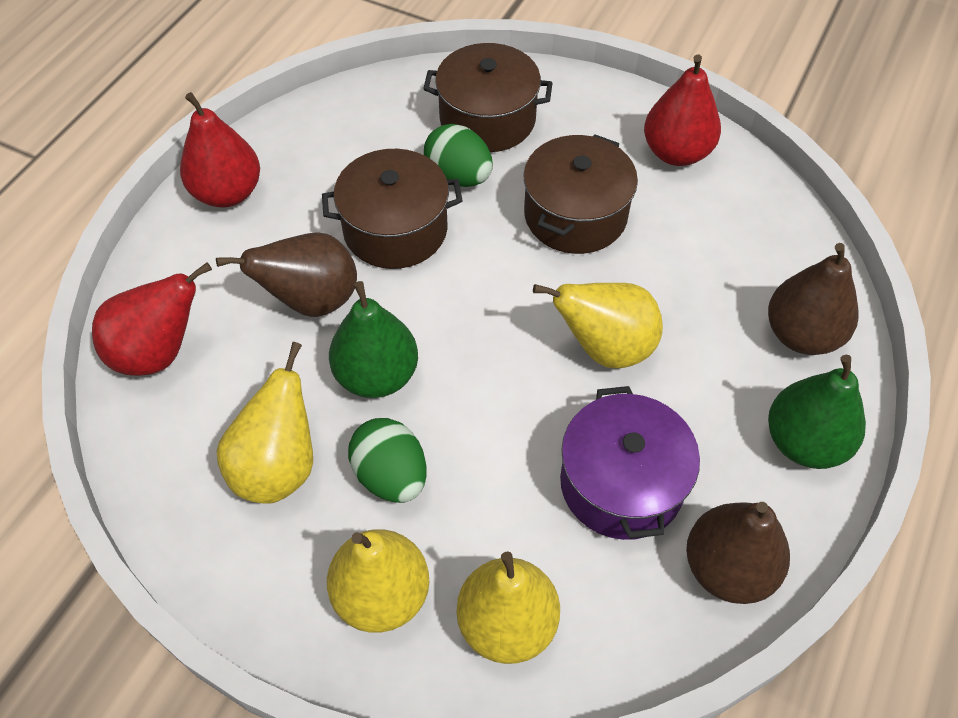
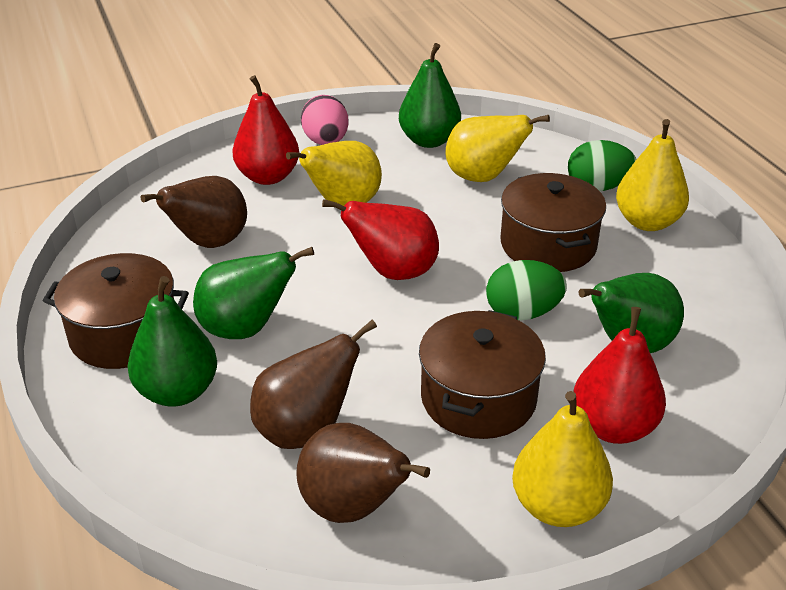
green pear: [329,281,418,398] [768,355,866,469] = 2 -> [128,276,217,407] [193,247,314,339] [399,43,461,148] [578,273,684,353] = 4
pink egg: none = 0 -> [301,95,349,145] = 1
purple pot: [560,386,700,540] = 1 -> none = 0

